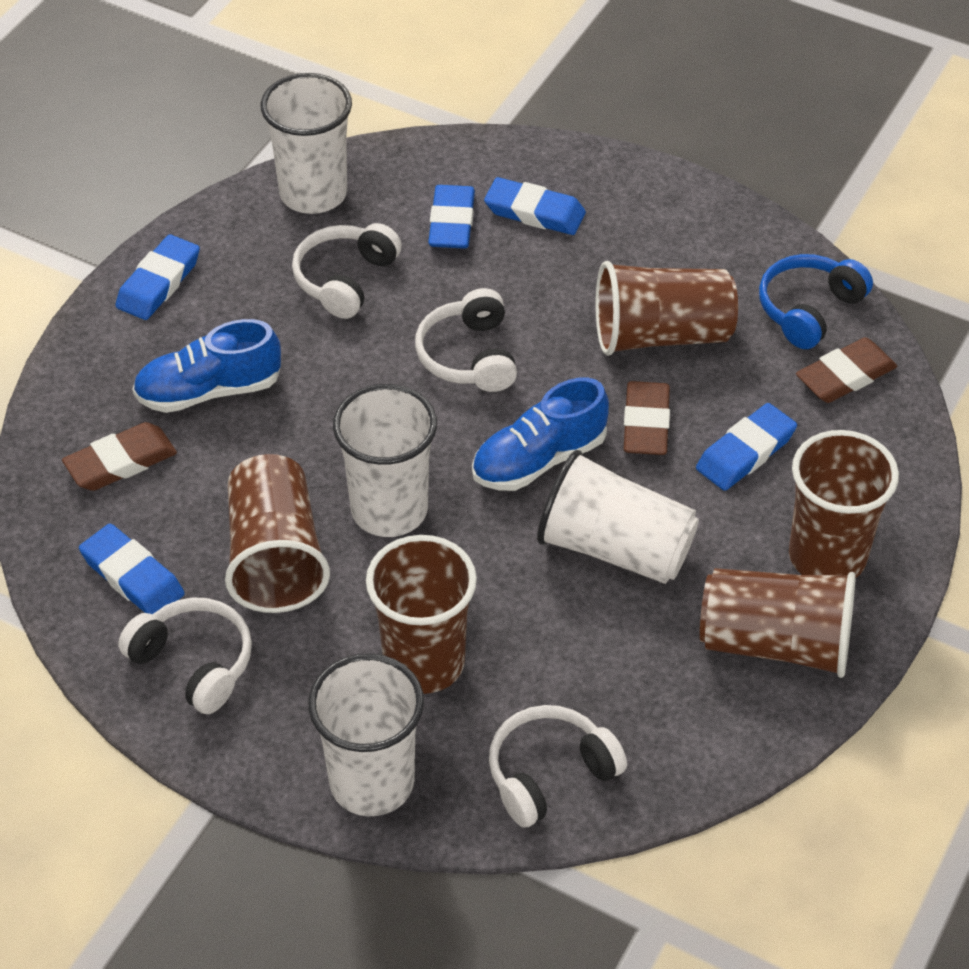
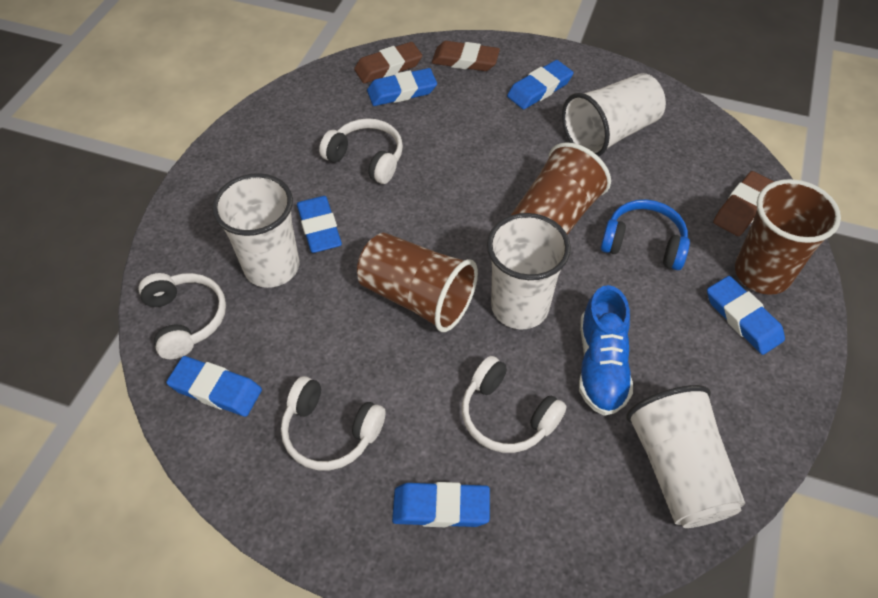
blue eraser: [79,524,185,614] [116,235,200,320] [428,185,475,249] [484,177,586,235] [696,403,797,491] = 5 -> [166,356,262,417] [297,196,342,253] [367,68,437,106] [392,482,490,527] [507,60,574,109] [707,276,785,355] = 6
blue shoe: [133,319,281,413] [472,378,609,491] = 2 -> [579,285,633,416] = 1
brown cup: [225,454,330,613] [366,535,477,694] [595,261,738,356] [700,568,856,678] [789,430,899,577] = 5 -> [357,233,478,332] [510,142,611,235] [735,179,841,295] = 3

